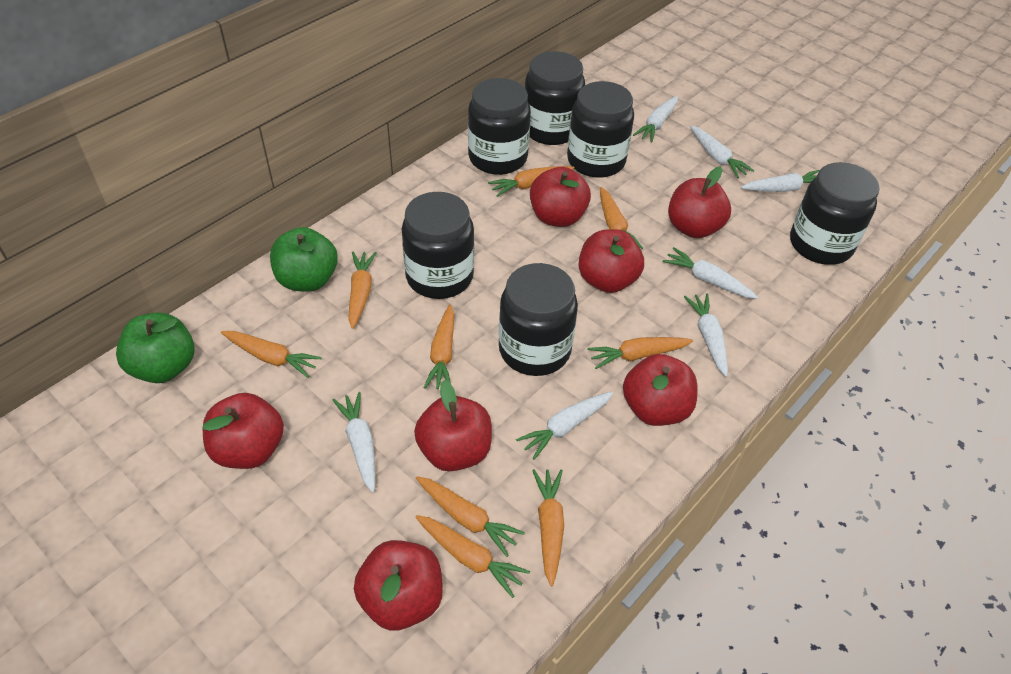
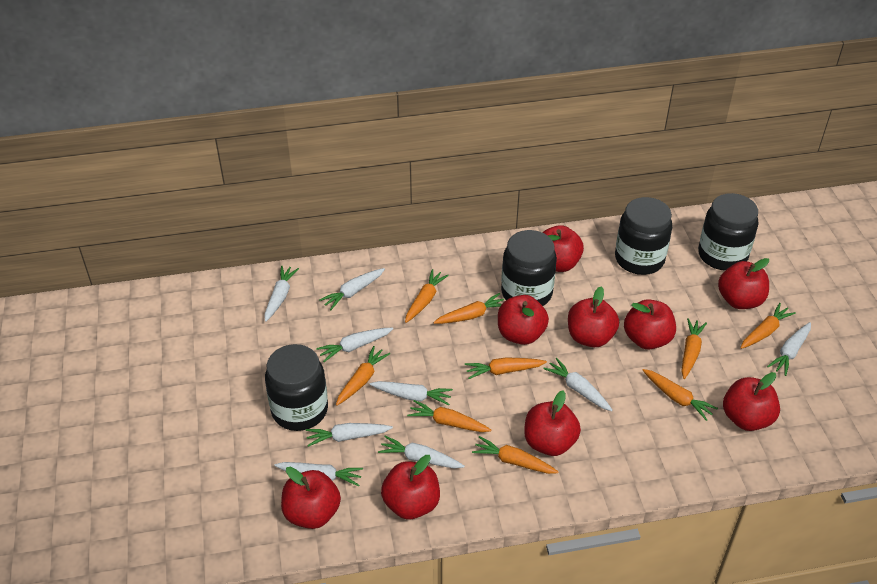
black jar: [402,192,474,299] [468,78,531,175] [499,263,578,376] [525,51,585,145] [567,81,634,178] [790,162,880,265] = 6 -> [265,344,328,431] [501,230,557,306] [615,197,672,275] [698,193,758,271] = 4
green apple: [116,312,195,383] [270,227,338,292] = 2 -> none = 0
red apple: [203,393,284,469] [354,540,443,631] [414,380,492,471] [530,167,591,227] [579,229,644,293] [623,354,697,426] [668,167,731,238] = 7 -> [281,467,341,529] [381,455,440,519] [498,295,549,345] [524,390,581,456] [542,225,584,272] [568,287,619,347] [624,299,676,350] [718,258,769,309] [723,372,780,431] = 9
white carrot: [332,392,375,493] [516,392,613,460] [633,96,678,143] [663,247,758,299] [684,294,728,377] [690,125,754,178] [741,170,820,192] = 7 -> [264,265,299,322] [274,462,363,486] [306,423,393,447] [316,328,393,362] [319,268,385,310] [370,381,453,405] [378,436,465,469] [543,358,613,411] [767,322,811,376] = 9

